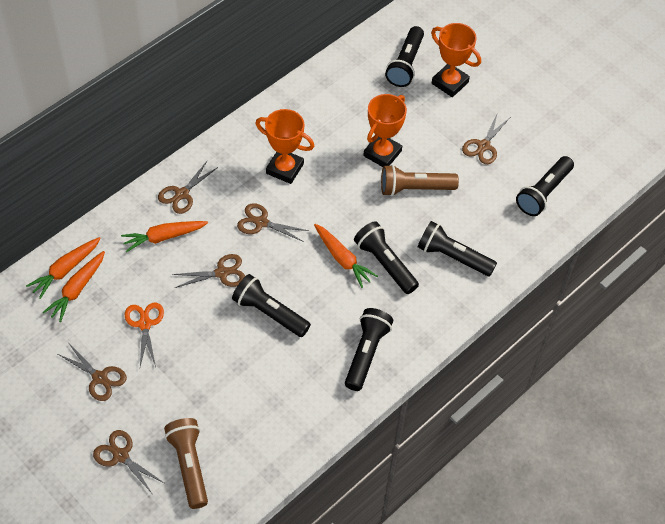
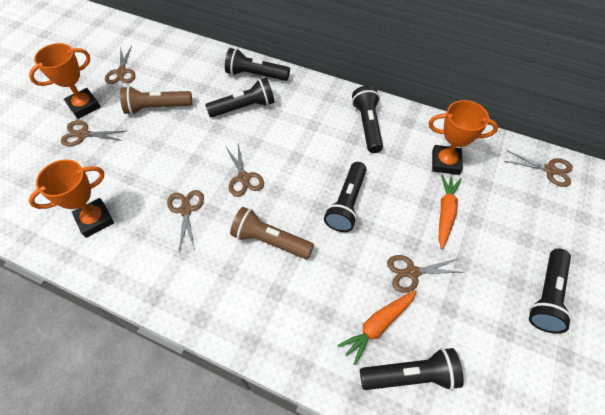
orange carrot: [26,237,101,299] [43,251,105,322] [121,221,208,252] [314,224,378,288] = 4 -> [337,290,417,365] [438,174,462,249] = 2
orange scissors: [125,302,164,367] = 1 -> none = 0

